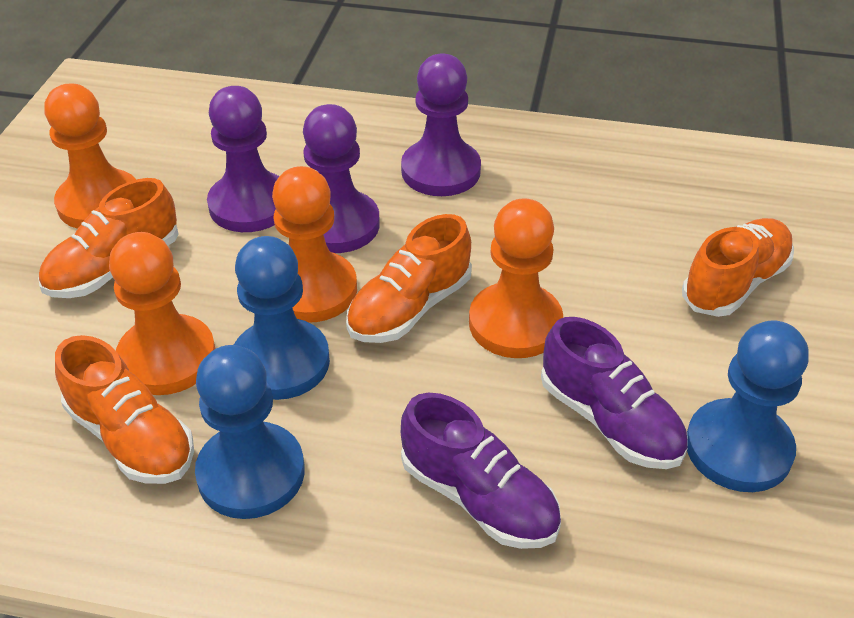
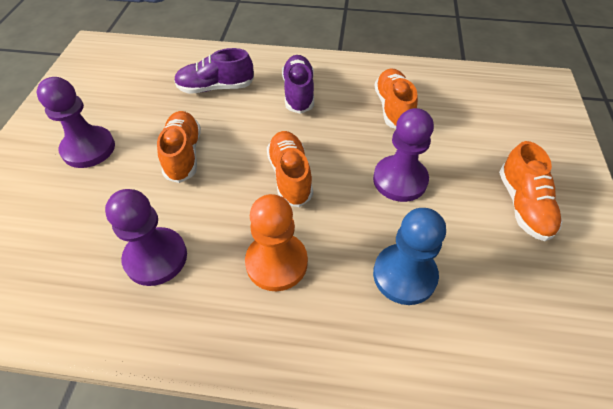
blue pawn: [195,345,305,519] [234,236,330,400] [687,320,809,492] = 3 -> [373,208,446,305] = 1
orange pawn: [44,84,136,229] [109,232,216,395] [272,166,357,323] [469,199,563,358] = 4 -> [245,194,308,291] = 1

